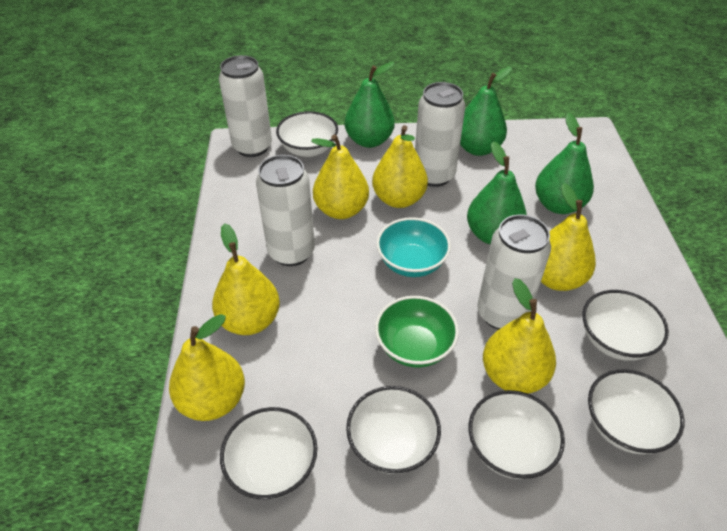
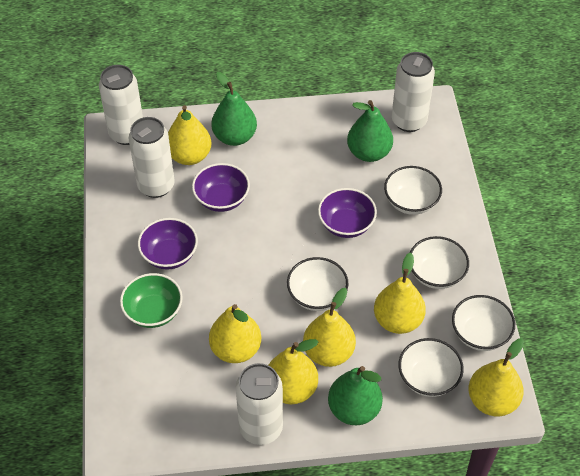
green pear: [345,61,395,148] [460,67,512,156] [467,141,527,244] [535,113,594,214] = 4 -> [211,72,257,146] [328,366,383,425] [347,100,393,162] = 3
purple bowl: none = 0 -> [138,218,198,270] [192,163,250,212] [318,188,377,238] = 3
turquoise bowl: [376,217,451,277] = 1 -> none = 0
white bowl: [220,407,317,500] [276,111,338,157] [346,386,441,474] [469,390,565,479] [582,290,669,361] [588,369,684,454] = 6 -> [287,257,348,311] [384,166,442,215] [398,338,464,397] [410,236,469,289] [452,295,515,351] = 5

